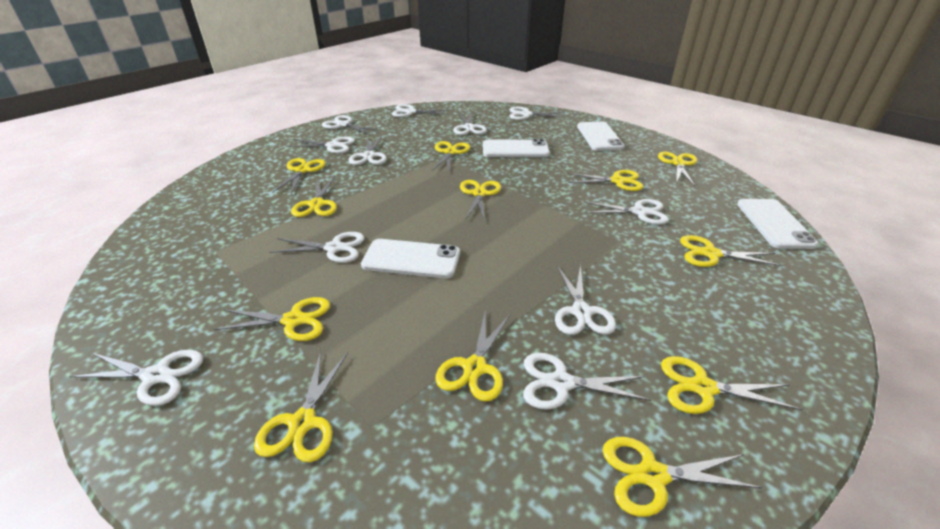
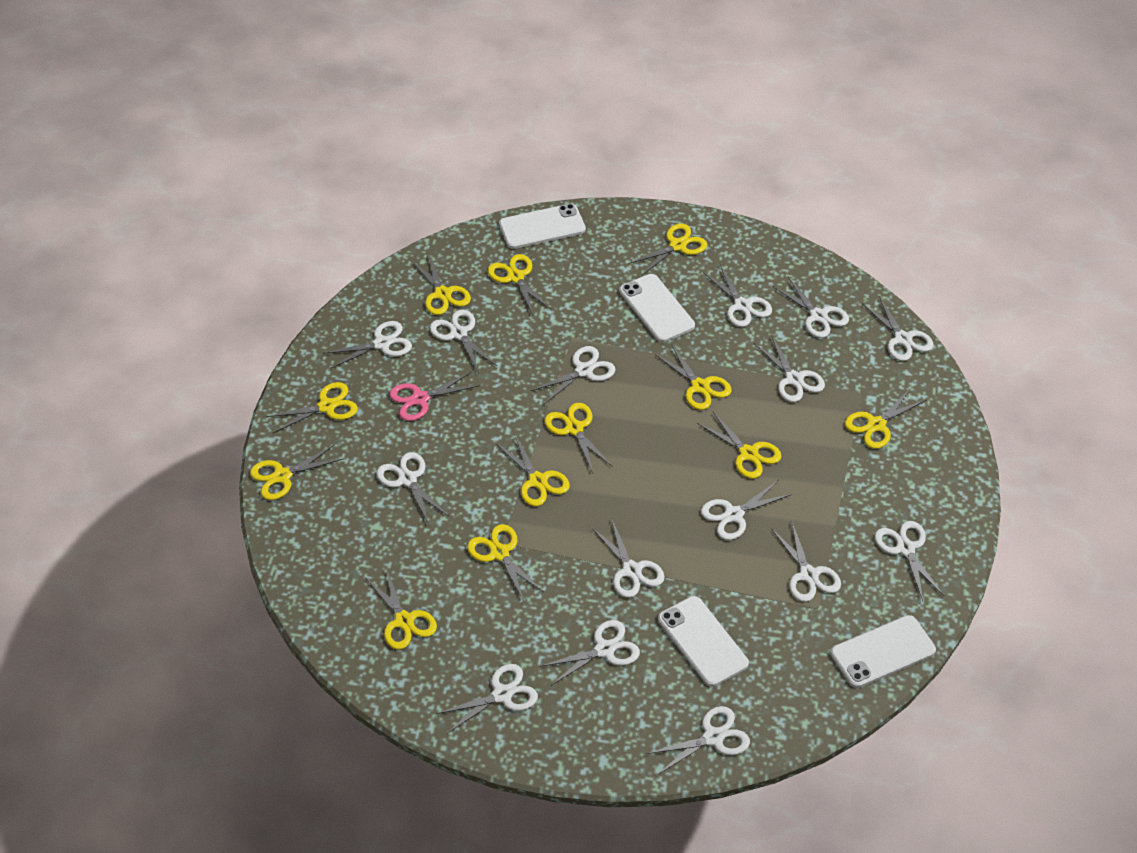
pink scissors: none = 0 -> [389,371,480,421] = 1
white scissors: [69,350,203,406] [269,232,365,263] [287,137,355,153] [322,115,378,134] [349,136,387,165] [392,104,449,117] [453,111,487,135] [509,107,566,120] [523,353,652,410] [555,265,616,335] [584,199,669,225] = 11 -> [323,321,412,369] [376,452,448,525] [430,309,497,373] [436,664,538,733] [531,346,616,404] [540,620,640,685] [591,518,665,598] [646,706,750,774] [701,480,792,540] [703,265,772,327] [754,335,825,402] [771,522,841,602] [773,277,849,338] [862,296,933,361] [875,521,944,600] = 15

